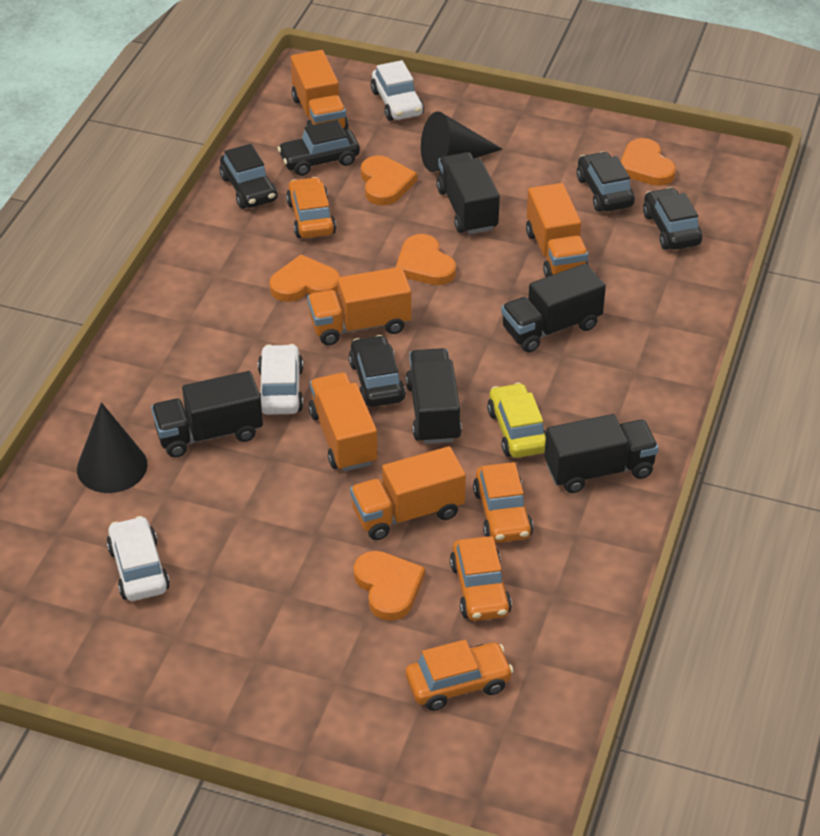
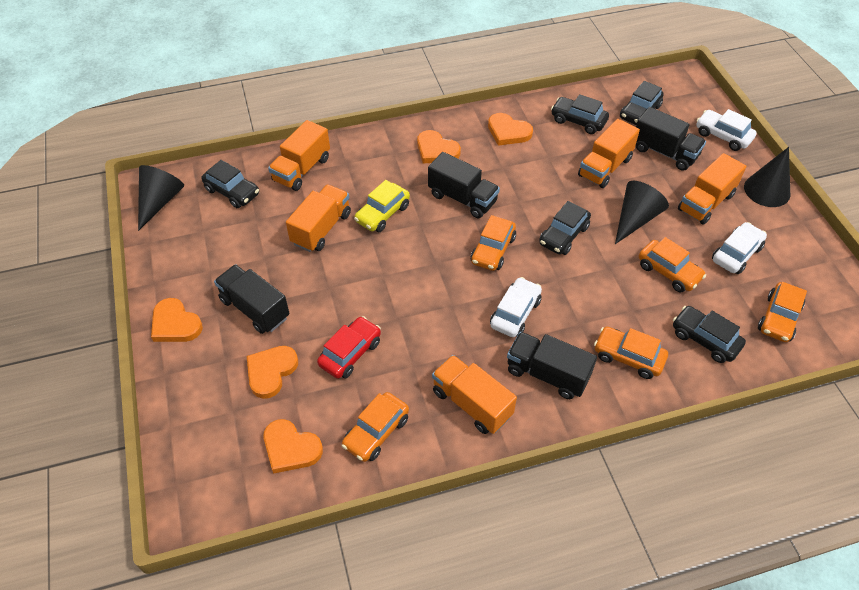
black cone: [77,402,148,493] [421,111,502,172] = 2 -> [138,165,184,231] [615,181,669,244] [744,147,790,207] = 3
black truck: [151,371,263,458] [406,348,462,444] [436,152,500,234] [501,263,606,352] [544,414,659,493] = 5 -> [214,264,289,334] [428,152,500,218] [507,332,597,399] [636,107,706,171] = 4
orange car: [286,177,336,238] [406,640,514,711] [450,536,512,621] [473,462,533,543] = 4 -> [342,392,409,462] [471,215,516,271] [594,327,668,379] [639,237,706,292] [758,282,807,342] = 5
red car: none = 0 -> [317,316,381,379] = 1

